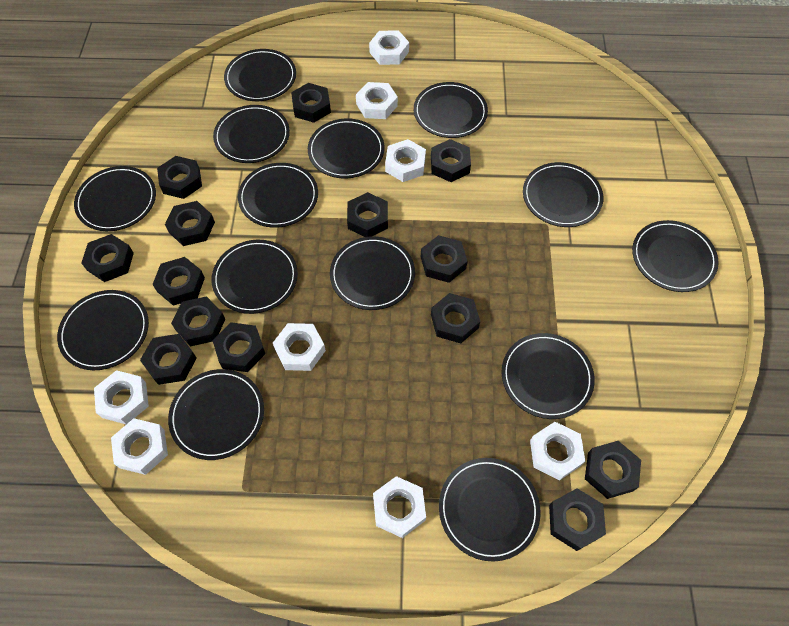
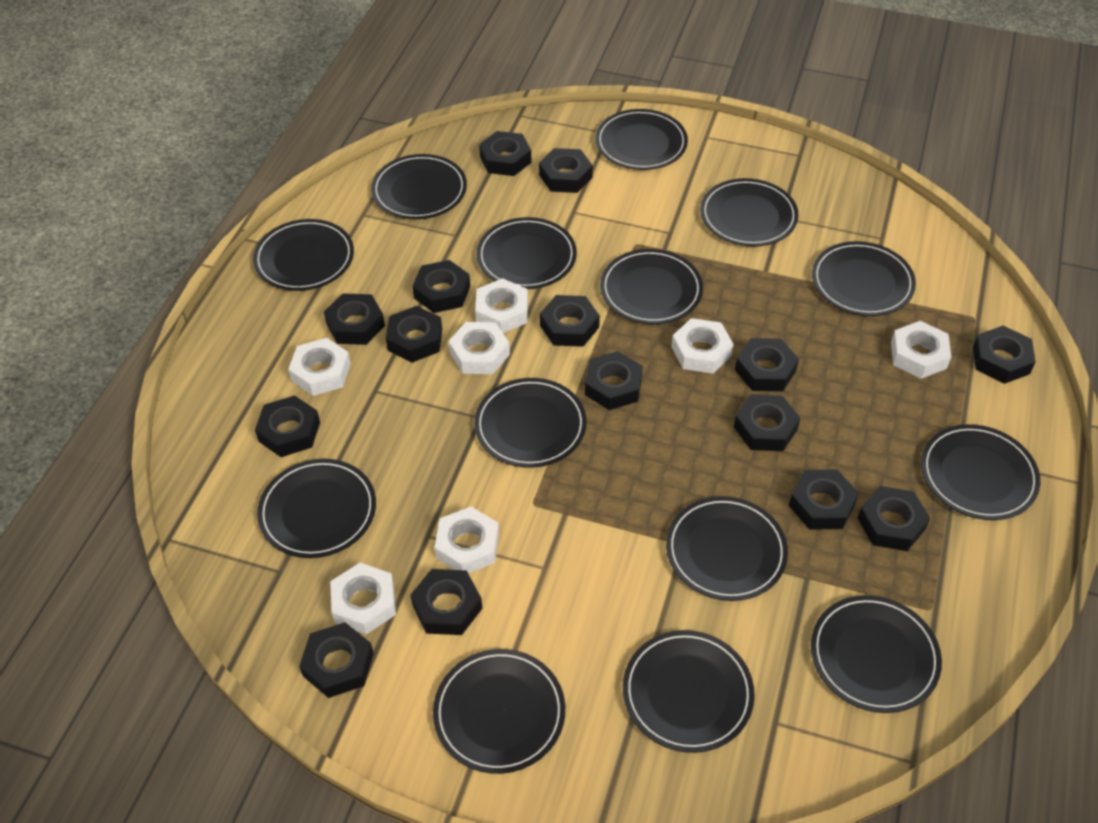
black nut: [81,234,134,282] [140,334,197,385] [152,257,205,306] [157,156,202,199] [165,201,215,246] [171,296,225,346] [212,322,266,372] [291,83,331,123] [347,192,388,237] [421,235,468,283] [431,139,471,182] [431,293,480,343] [549,488,606,551] [585,441,641,499] = 14 -> [255,395,320,457] [299,622,374,698] [324,293,385,345] [386,306,442,363] [411,569,482,635] [412,260,470,313] [479,131,532,176] [539,148,593,193] [540,295,600,347] [585,351,643,410] [734,394,800,451] [735,338,799,391] [789,469,859,530] [857,486,930,551] [973,326,1036,384] = 15
white nut: [94,370,149,424] [111,418,168,475] [273,323,326,371] [356,82,398,119] [369,30,409,65] [373,476,426,538] [385,139,426,182] [530,422,585,481] = 8 -> [288,338,351,396] [330,562,396,635] [434,506,499,573] [448,322,510,374] [475,278,528,333] [672,318,733,374] [891,321,951,379] = 7

